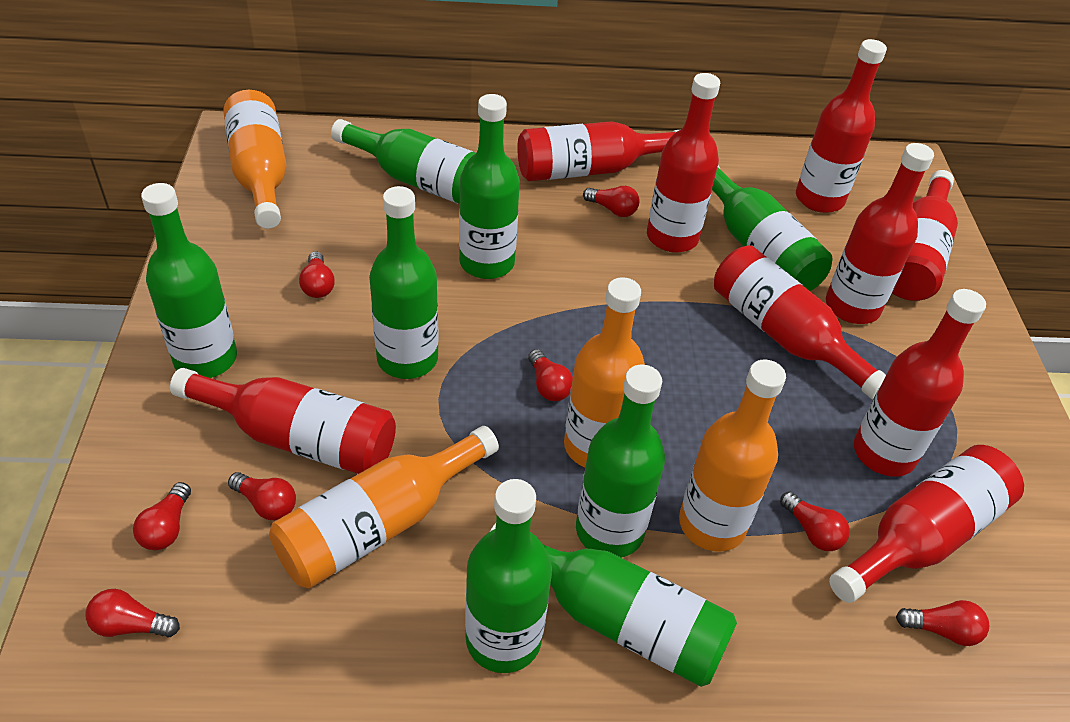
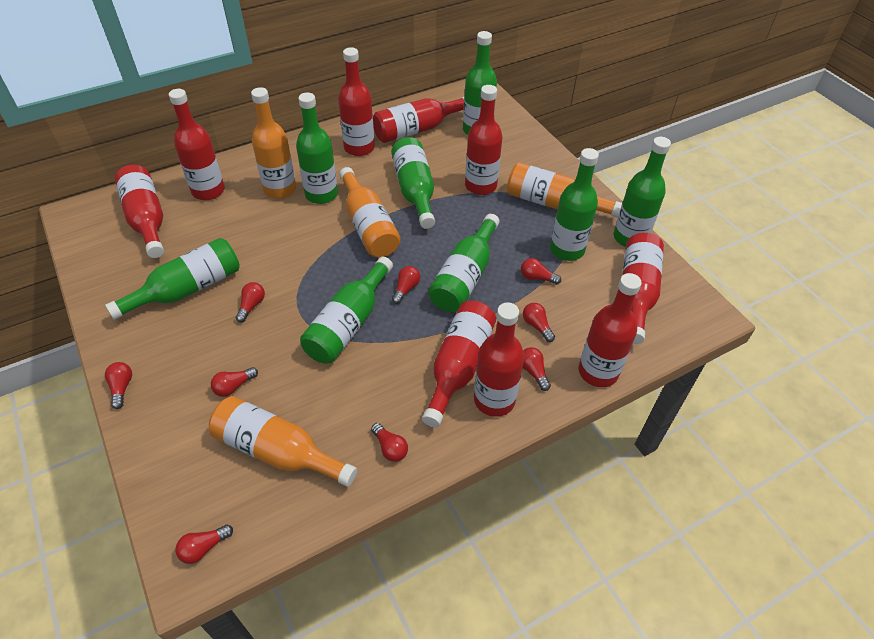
red light bulb: [86,589,180,638] [133,482,191,550] [228,472,296,520] [299,251,335,298] [528,349,573,401] [583,186,639,217] [780,491,850,551] [896,600,989,646] = 8 -> [105,362,132,409] [175,524,233,564] [211,367,258,397] [236,282,265,322] [371,423,408,462] [392,266,420,304] [521,258,561,285] [523,303,555,342] [523,347,551,391] = 9

